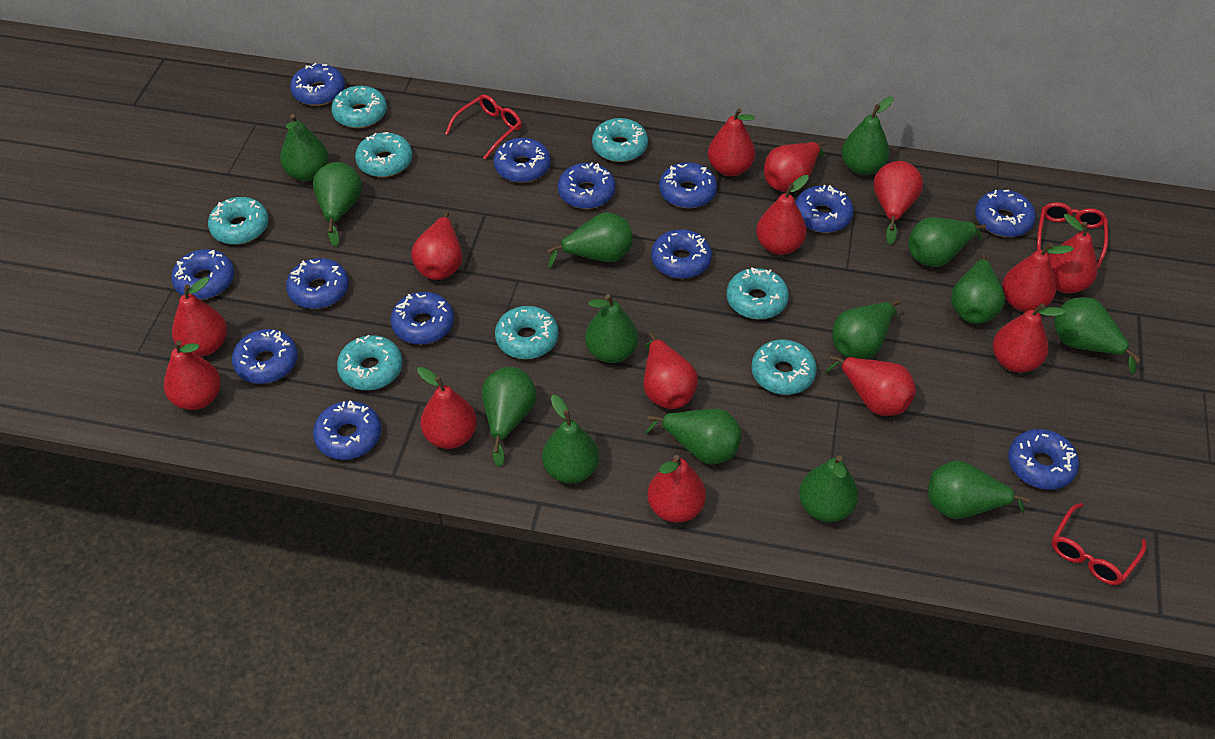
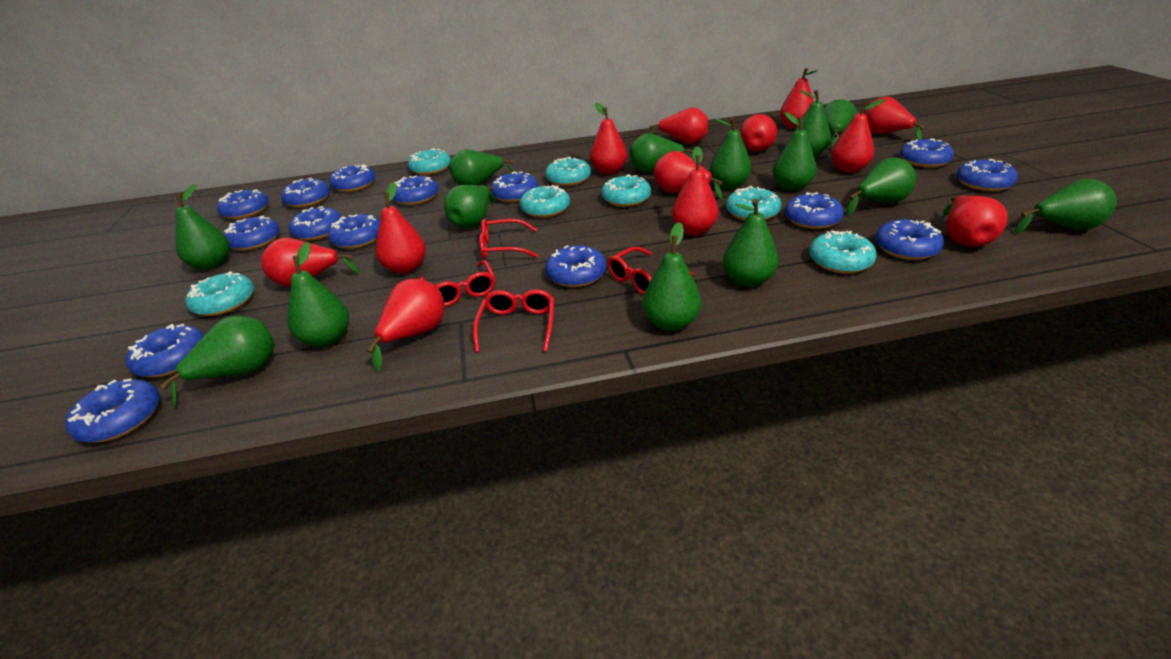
blue donut: [171,249,235,300] [232,329,298,384] [286,258,349,309] [290,63,345,106] [313,400,381,460] [391,292,454,345] [494,138,551,183] [558,162,616,209] [651,229,712,279] [659,162,717,208] [795,185,854,233] [975,190,1036,237] [1008,429,1079,490] = 13 -> [65,379,160,443] [126,324,204,377] [217,189,269,219] [223,215,280,251] [281,178,330,208] [289,206,342,241] [328,214,380,249] [329,164,376,192] [393,176,438,205] [491,171,538,202] [545,245,606,287] [785,192,844,229] [875,219,944,260] [900,138,954,168] [957,159,1018,191] = 15
red glasses: [445,94,522,160] [1037,202,1108,268] [1052,503,1146,585] = 3 -> [419,260,495,307] [473,289,554,352] [479,219,538,259] [607,247,694,295] = 4
red pear: [164,340,221,410] [172,277,227,356] [411,212,462,280] [417,367,477,449] [644,333,698,409] [647,455,706,523] [708,108,755,176] [756,175,809,255] [764,141,826,192] [825,355,916,416] [873,161,923,245] [993,303,1066,373] [1002,243,1074,312] [1049,214,1097,293] = 14 -> [261,238,360,287] [367,279,444,372] [376,182,426,274] [590,103,627,174] [649,107,708,144] [654,151,723,199] [672,146,719,235] [740,114,777,152] [780,68,818,129] [831,99,885,173] [863,97,925,140] [943,195,1007,247] = 12
turquoise donut: [208,197,269,245] [331,86,387,128] [337,335,403,390] [355,132,412,177] [495,306,559,359] [592,118,648,162] [726,267,789,320] [751,339,817,395] = 8 -> [185,271,254,316] [408,148,451,175] [520,185,570,218] [545,157,591,186] [601,174,651,207] [726,186,781,220] [809,230,877,274] = 7

